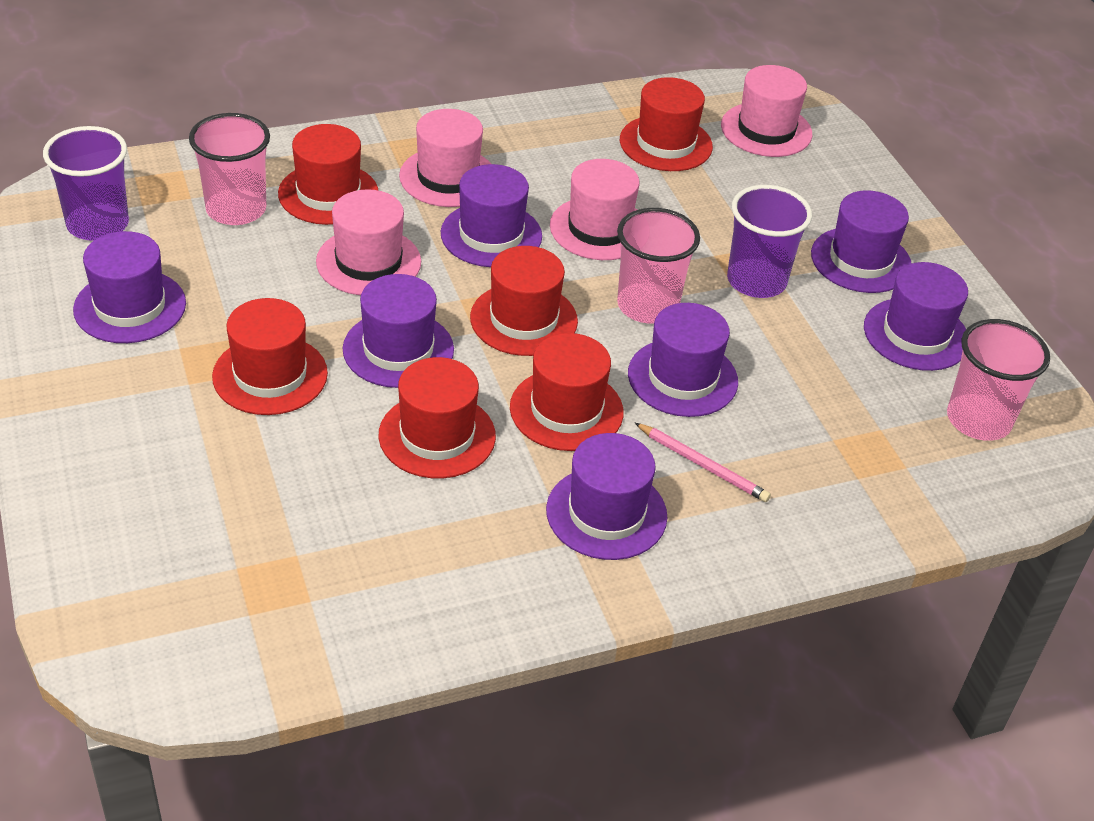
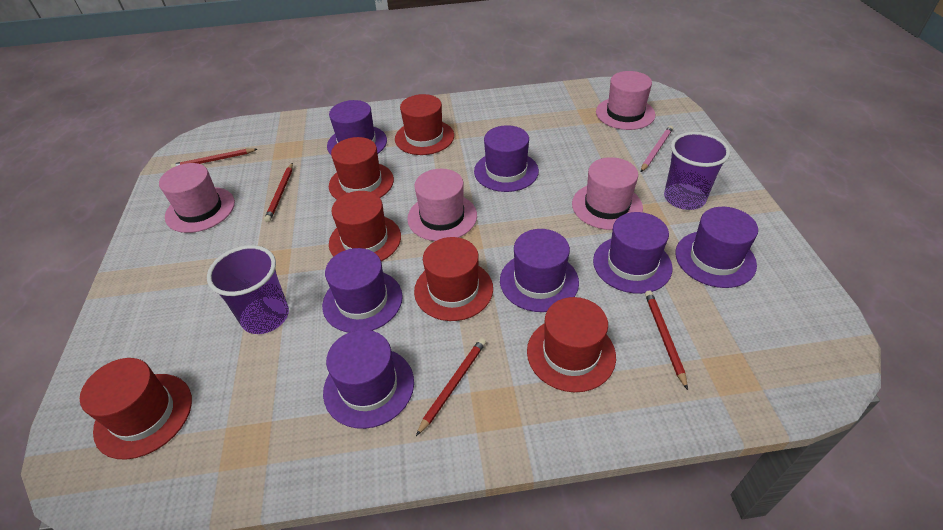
pink cup: [189,113,270,225] [617,208,700,324] [947,319,1050,441] = 3 -> none = 0
red pencil: none = 0 -> [171,149,257,168] [264,163,293,222] [416,338,486,436] [645,291,688,390] = 4

